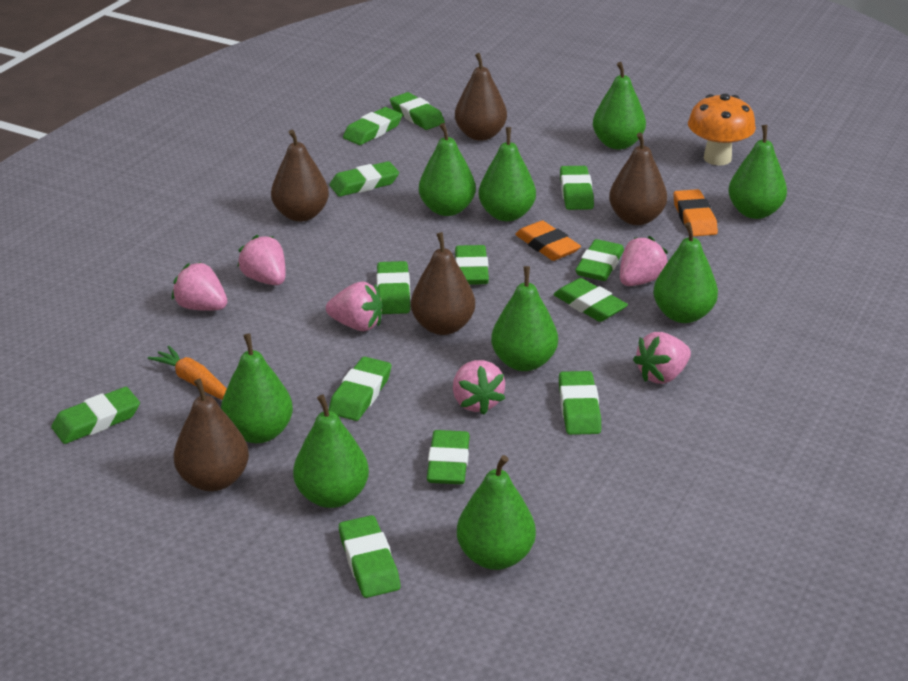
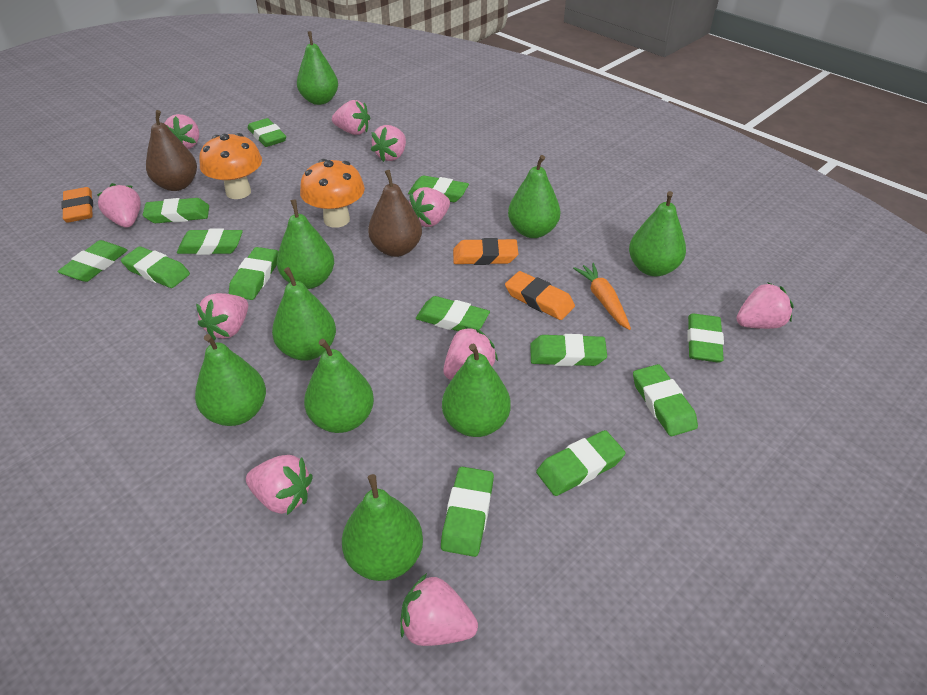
brown pear: [173,379,249,491] [271,130,329,222] [411,232,475,335] [455,53,507,141] [609,133,667,225] = 5 -> [146,110,197,191] [368,170,422,257] = 2
orange eraser: [515,220,581,261] [673,189,718,236] = 2 -> [61,187,93,223] [453,238,518,265] [505,271,575,320] = 3
orange mushroom: [688,94,756,165] = 1 -> [199,133,262,199] [300,159,365,228] = 2
pink strawberry: [172,262,227,311] [237,235,286,285] [326,282,383,331] [453,360,505,415] [620,236,668,286] [633,332,691,384] = 6 -> [97,183,141,228] [164,114,199,149] [196,293,248,340] [246,455,313,515] [332,100,370,135] [371,125,406,162] [400,573,478,646] [409,187,450,227] [443,326,498,380] [736,283,794,329] = 10

